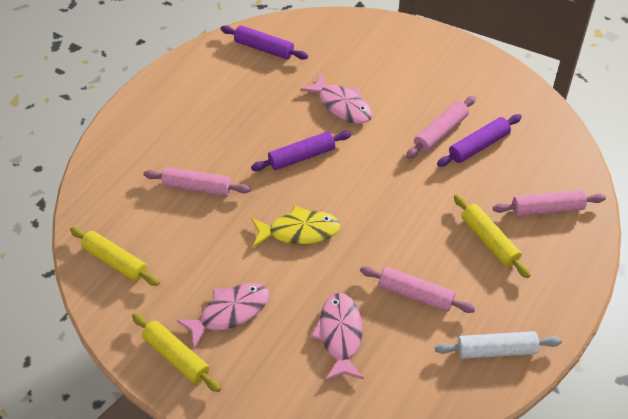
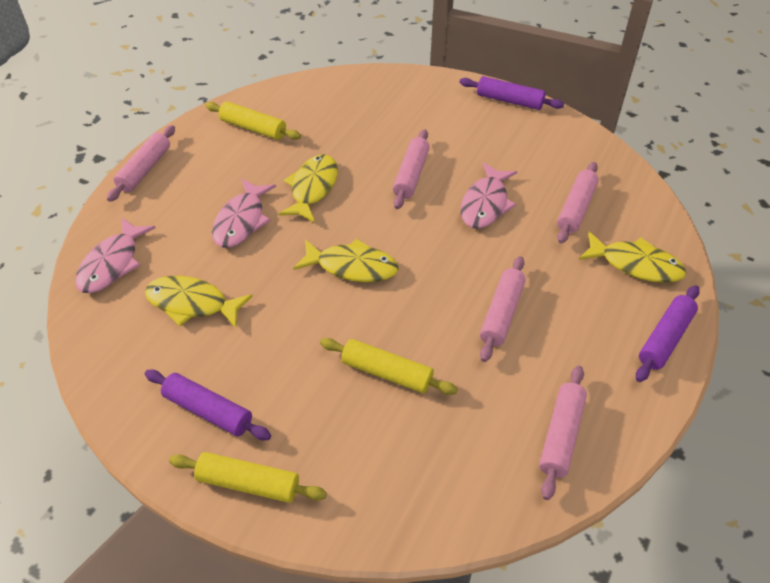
pink rolling pin: [144,167,251,196] [360,266,475,313] [406,96,476,158] [493,190,606,216] = 4 -> [107,125,175,202] [393,129,430,209] [480,256,526,362] [539,365,587,500] [557,162,599,243] = 5
white rolling pin: [435,331,562,359] = 1 -> none = 0
yellow fish: [251,205,341,248] = 1 -> [145,276,253,328] [279,154,338,223] [293,238,399,282] [579,231,686,283] = 4

